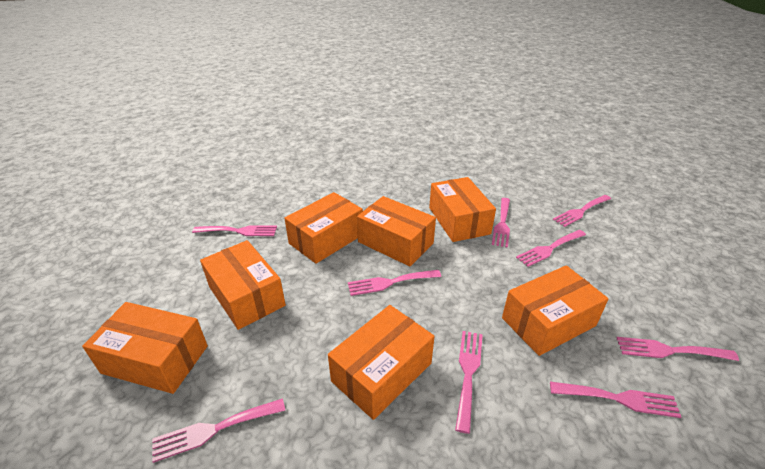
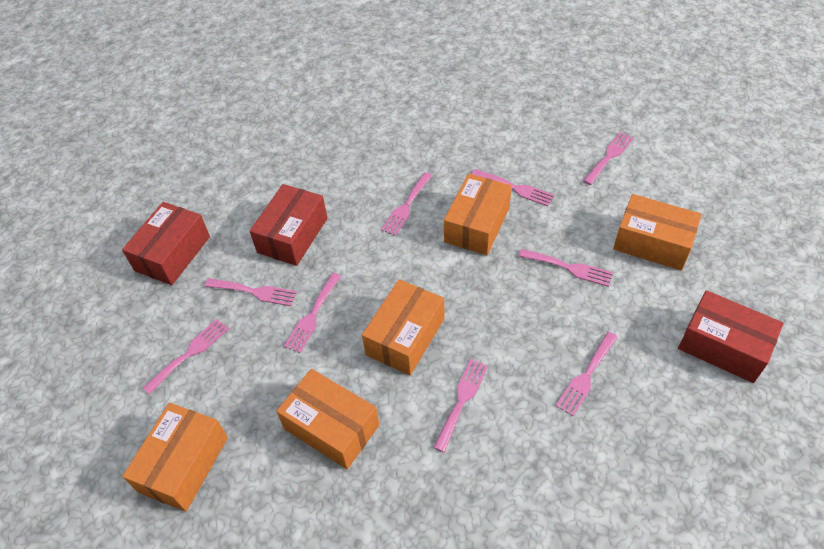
orange box: [82,302,208,394] [200,240,286,330] [284,192,363,264] [328,305,435,420] [357,196,436,266] [429,177,496,242] [502,265,609,356] = 7 -> [122,403,228,512] [276,369,379,469] [362,279,444,375] [444,174,512,255] [613,194,702,271] = 5
red box: none = 0 -> [122,202,210,285] [250,184,327,266] [678,290,784,383] = 3

